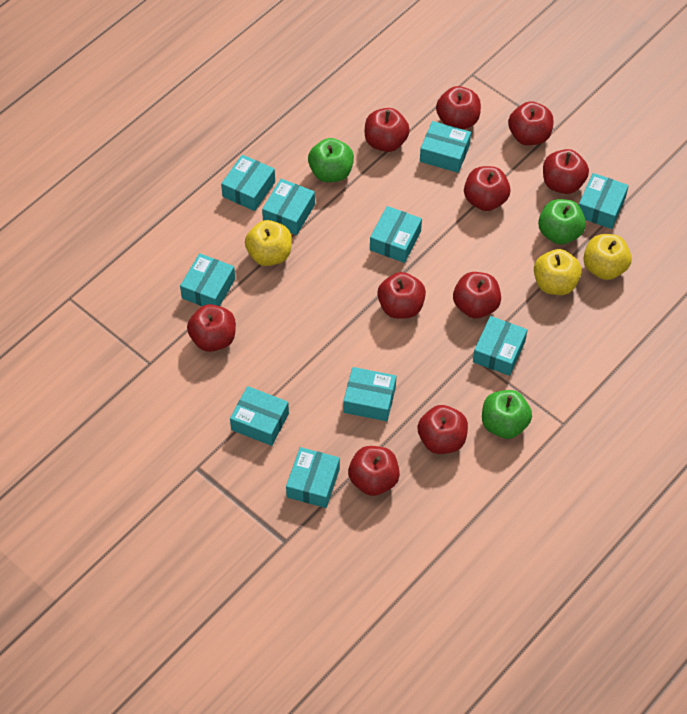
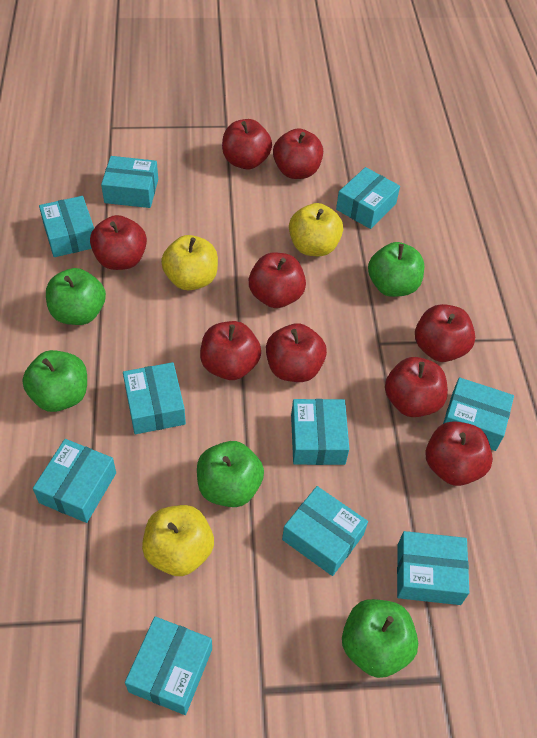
green apple: [308,138,354,182] [482,390,532,439] [538,199,586,245] = 3 -> [22,350,87,412] [46,268,106,325] [197,441,264,507] [342,599,418,678] [368,242,424,297] = 5
red apple: [187,304,236,352] [348,446,400,496] [365,108,410,152] [377,272,426,319] [417,405,468,454] [436,86,481,129] [453,272,501,318] [464,166,511,211] [508,101,554,145] [543,149,589,194] = 10 -> [90,215,147,270] [200,321,261,380] [222,119,272,169] [249,253,306,308] [266,323,327,382] [273,128,323,179] [385,357,448,417] [415,304,475,362] [426,421,493,486] = 9

